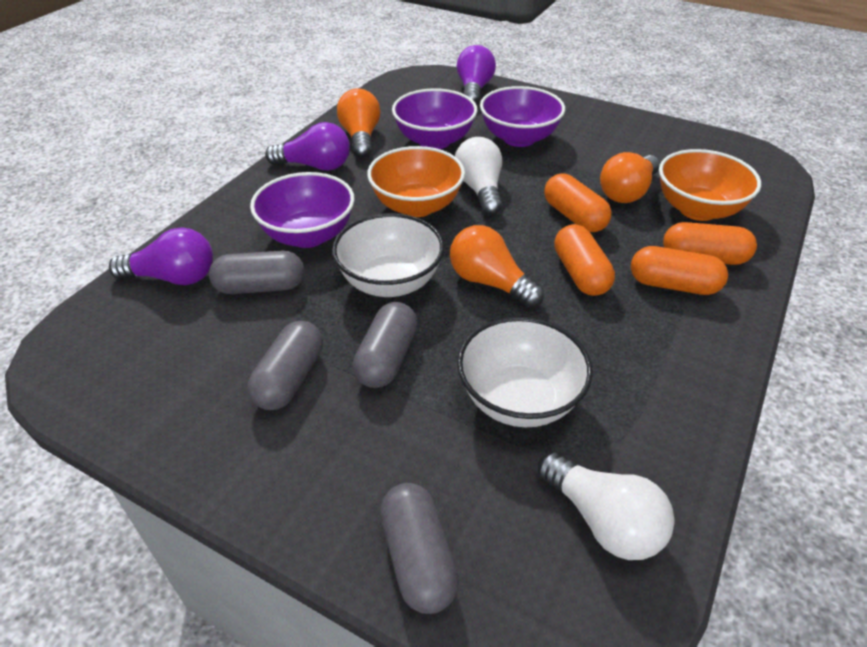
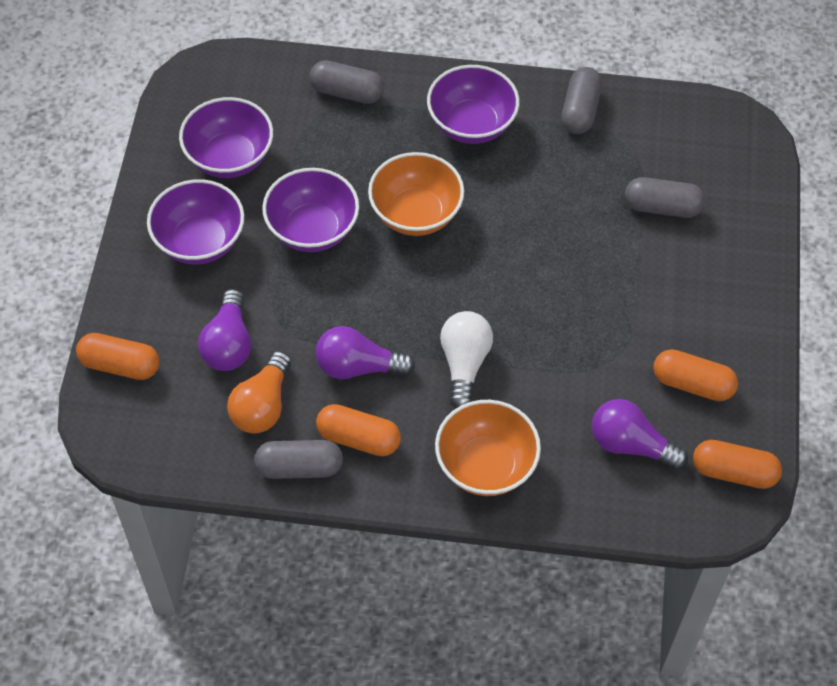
orange light bulb: [337,88,381,158] [450,225,544,308] [600,152,660,203] = 3 -> [227,351,291,434] = 1
purple bowl: [250,172,355,248] [392,88,477,149] [480,86,565,147] = 3 -> [147,179,244,264] [179,97,273,178] [262,168,359,252] [427,65,519,144] = 4
white bowl: [332,213,444,297] [457,317,593,427] = 2 -> none = 0
white light bulb: [455,137,503,215] [538,451,675,560] = 2 -> [440,311,493,408] = 1

